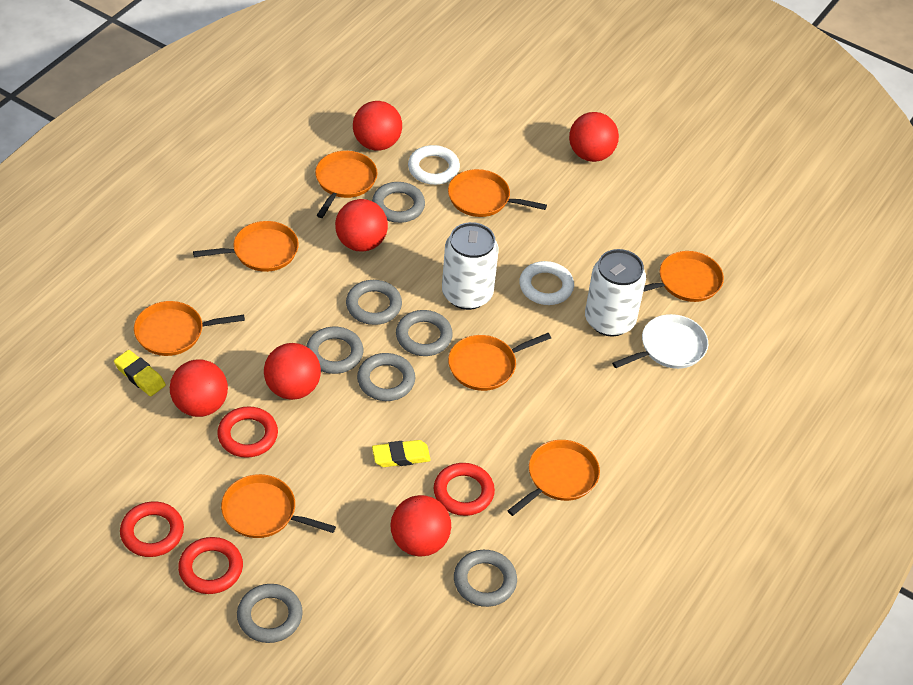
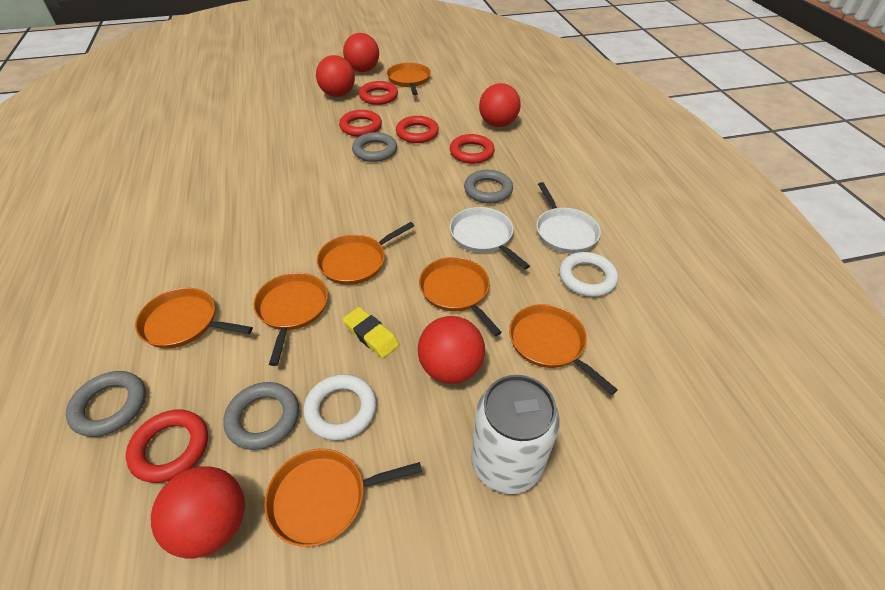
grey ring: [237,584,303,643] [306,327,363,374] [346,280,402,325] [357,353,415,401] [372,182,425,223] [396,310,453,356] [454,550,517,607] = 7 -> [66,371,146,437] [223,382,299,450] [352,132,397,162] [464,170,513,203] = 4
orange pan: [134,301,245,356] [193,221,299,272] [221,474,336,538] [315,151,378,218] [448,169,547,217] [448,333,551,391] [508,440,600,516] [643,251,724,302] = 8 -> [135,288,253,348] [253,272,328,366] [264,449,422,547] [317,222,414,285] [387,62,431,95] [419,257,502,336] [509,304,618,395] = 7
red ball: [170,359,228,417] [264,343,321,400] [335,199,388,252] [353,101,402,151] [390,495,451,556] [569,112,619,162] = 6 -> [151,466,245,559] [316,55,355,97] [343,33,379,72] [418,316,485,384] [479,83,521,127] = 5
red ring: [120,501,184,557] [178,537,243,594] [217,406,278,458] [434,463,495,516] = 4 -> [126,410,208,483] [339,110,382,137] [359,81,398,105] [396,116,439,143] [450,134,495,164] = 5
white can: [442,222,499,310] [585,249,646,337] = 2 -> [471,375,560,494] = 1
white pan: [612,314,708,369] = 1 -> [450,207,530,270] [536,182,601,253] = 2
yellow eraser: [114,350,166,396] [372,440,431,467] = 2 -> [343,307,399,358] = 1

